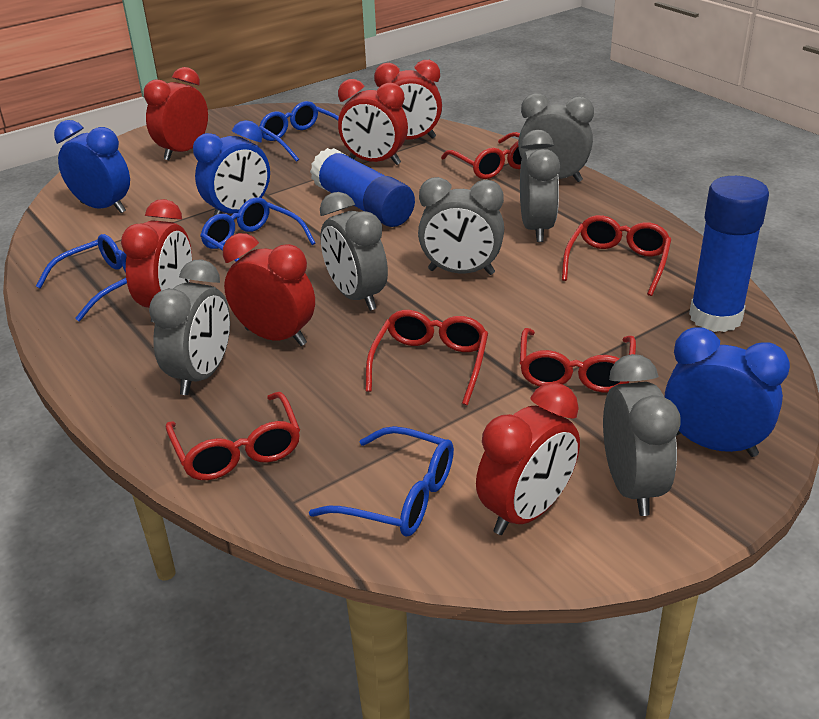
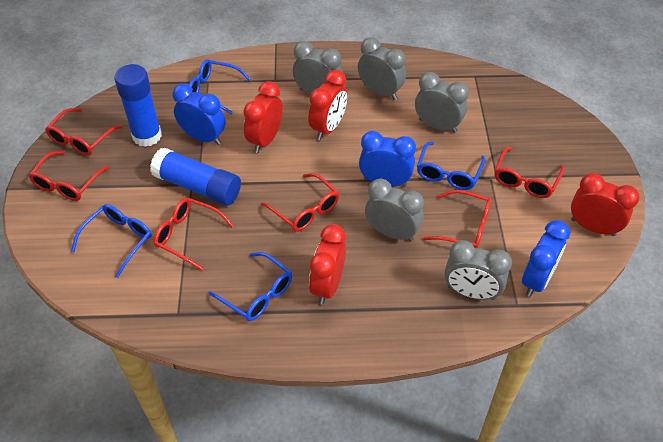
grey clock: [149,259,230,395] [320,192,388,311] [418,177,504,275] [518,93,594,182] [520,130,560,242] [603,354,681,516] = 6 -> [293,41,342,94] [358,37,406,100] [365,178,424,242] [415,72,469,133] [444,240,512,300] = 5
red clock: [121,199,192,322] [144,67,208,160] [223,233,315,346] [338,79,408,165] [374,60,442,139] [476,382,580,535] = 6 -> [243,81,283,153] [308,70,348,140] [309,224,346,305] [571,173,640,236] = 4
red glasses: [166,392,300,480] [366,310,488,405] [441,132,522,179] [520,328,636,393] [562,215,671,296] = 5 -> [29,151,110,201] [45,108,122,156] [154,198,234,270] [261,173,339,231] [423,190,491,248] [494,147,564,198] = 6

